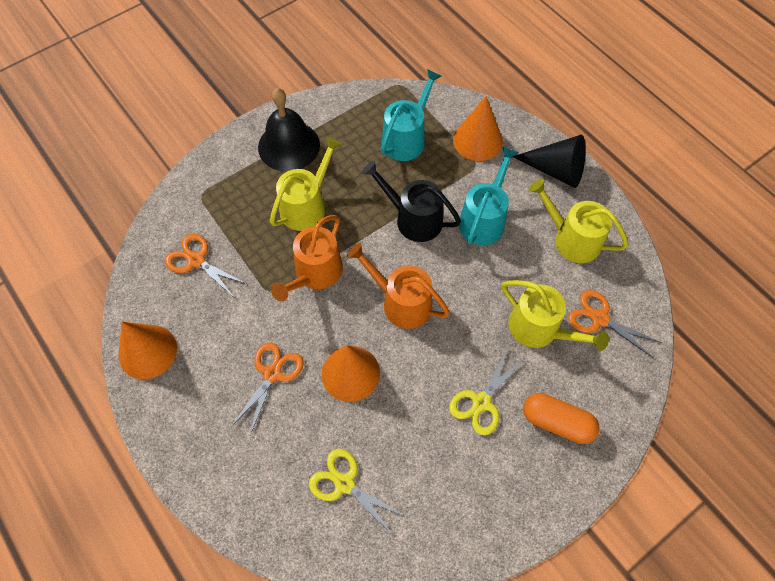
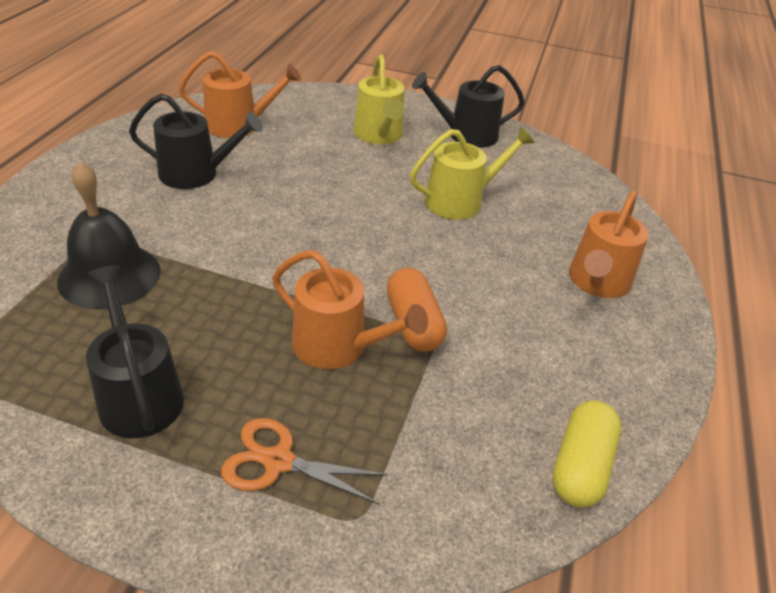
black cone: [513,135,586,188] = 1 -> none = 0
black watering can: [362,161,461,242] = 1 -> [86,265,184,438] [129,94,263,189] [412,65,525,148] = 3
orange cone: [119,322,177,379] [321,345,380,402] [453,96,503,161] = 3 -> none = 0
orange scissors: [165,234,247,297] [231,343,304,435] [568,290,662,358] = 3 -> [221,418,388,504] = 1
orange watering can: [271,215,343,301] [347,243,450,329] = 2 -> [179,51,301,138] [272,250,428,369] [569,191,649,298] = 3
turquoise watering can: [380,69,441,161] [459,147,519,245] = 2 -> none = 0
yellow capsule: none = 0 -> [552,401,621,508] = 1
yellow scissors: [309,449,406,535] [449,347,526,436] = 2 -> none = 0
yellow watering can: [270,136,342,231] [501,280,609,351] [529,179,628,263] = 3 -> [354,54,405,144] [410,127,535,220] = 2

